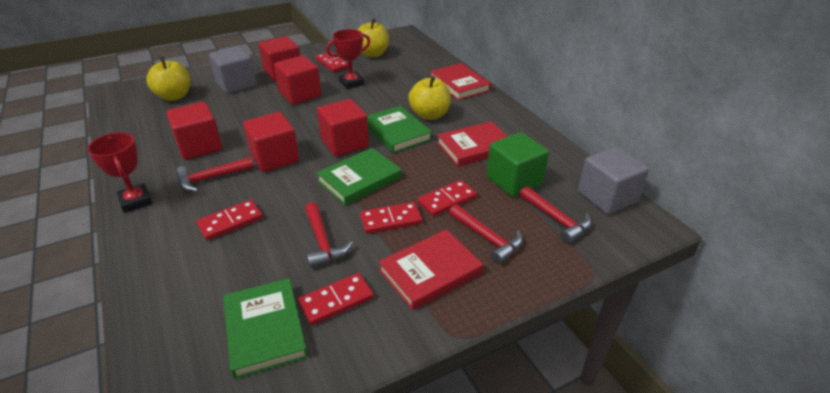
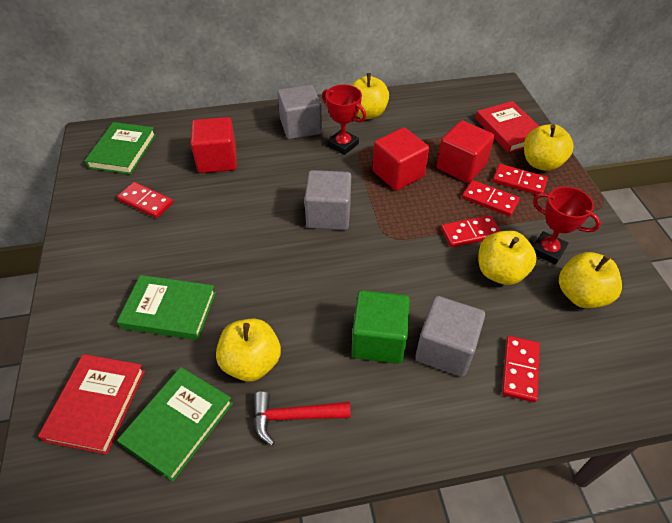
grey cube: [209,46,256,94] [578,147,649,214] = 2 -> [278,84,322,139] [304,170,351,230] [415,296,485,377] = 3
red book: [378,229,483,310] [430,63,491,100] [437,121,508,167] = 3 -> [38,354,145,455] [475,101,539,153] = 2
red cube: [166,102,222,160] [243,112,299,172] [259,36,300,81] [274,55,321,105] [317,99,369,156] = 5 -> [191,117,237,173] [372,127,429,191] [436,120,495,183] = 3
red hammer: [176,157,254,192] [305,202,353,268] [449,204,523,264] [519,186,591,243] = 4 -> [254,391,351,445] = 1
yellow apple: [146,57,190,101] [358,18,389,57] [409,76,451,120] = 3 -> [216,318,281,382] [351,73,389,119] [479,231,537,285] [524,124,574,171] [559,252,622,308] = 5

